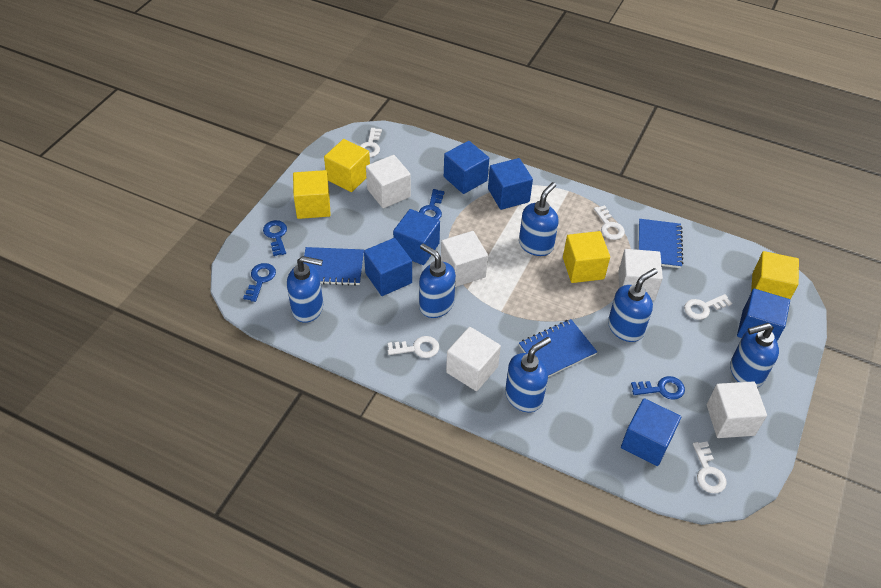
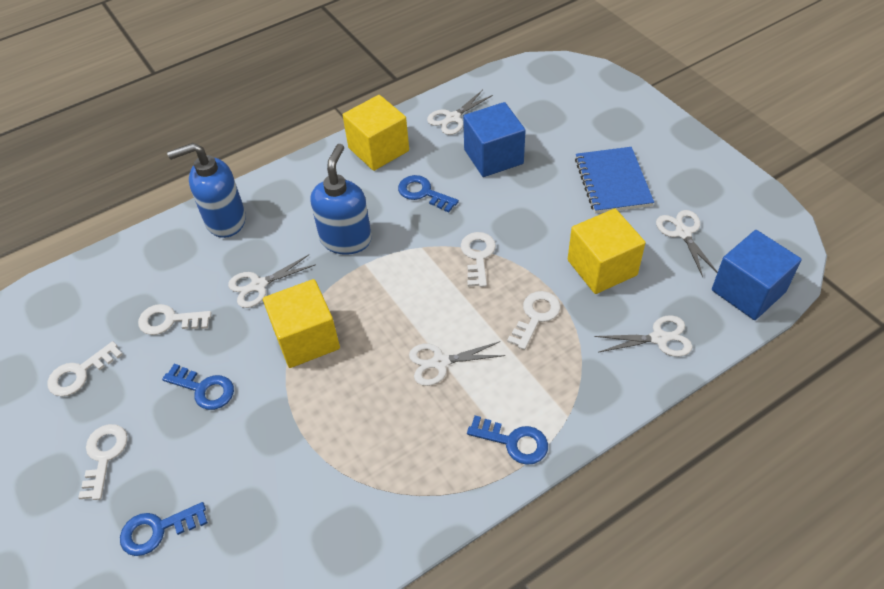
blue cube: [364,238,412,296] [393,209,440,265] [444,141,489,194] [488,158,533,210] [621,398,681,466] [737,289,790,341] = 6 -> [463,102,526,177] [712,230,802,320] = 2
blue notebook: [303,247,364,286] [519,319,597,377] [638,219,683,268] = 3 -> [575,147,654,214] = 1
blue soap dispenser: [287,256,323,323] [419,244,456,318] [505,337,551,412] [519,182,559,256] [608,268,658,342] [730,323,779,387] = 6 -> [167,143,246,238] [310,144,372,255] = 2
white cube: [366,155,411,208] [441,231,488,287] [446,327,501,391] [618,249,663,301] [707,381,767,438] = 5 -> none = 0
white scissors: none = 0 -> [228,255,316,308] [409,341,506,386] [427,90,493,135] [594,315,693,357] [656,210,718,277] = 5
yellow cube: [293,170,331,219] [324,139,370,192] [563,231,610,283] [751,251,799,300] = 4 -> [263,279,340,368] [343,95,409,171] [568,209,645,294] = 3

